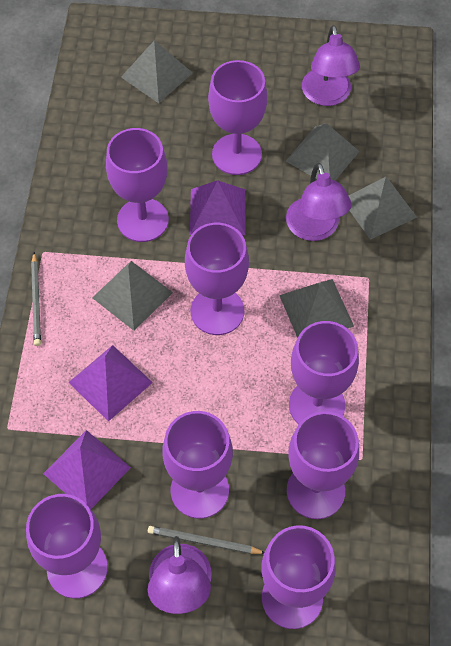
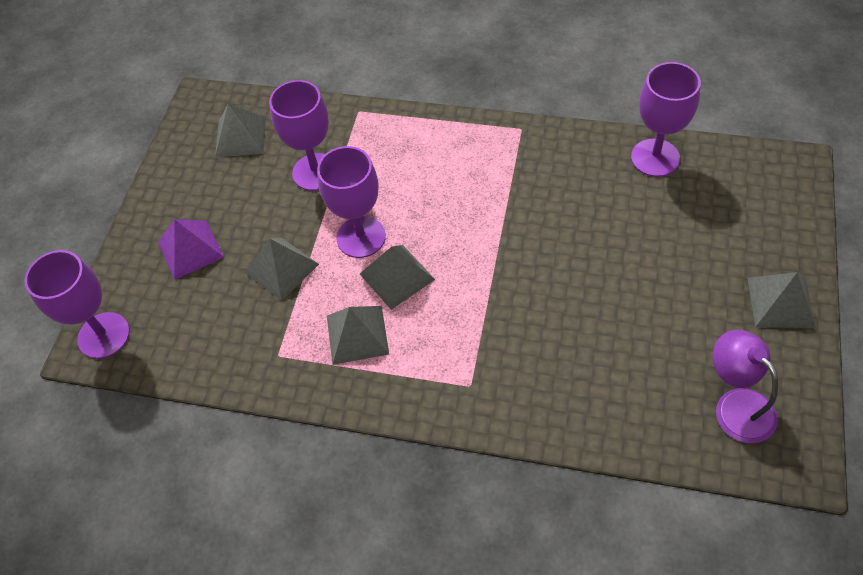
grey pencil: [31,252,41,346] [148,526,264,554] = 2 -> none = 0
purple goblet: [26,494,108,599] [106,128,169,242] [162,411,233,519] [185,223,249,335] [208,60,267,175] [261,525,336,629] [287,411,359,519] [289,321,359,424] = 8 -> [24,250,130,359] [269,80,329,191] [317,146,386,258] [631,62,701,177] = 4
purple lamp: [148,536,212,614] [286,163,352,241] [302,25,360,106] = 3 -> [713,330,778,443] = 1
purple pyramid: [43,430,131,509] [68,345,153,422] [190,180,246,235] = 3 -> [158,219,224,280] = 1

